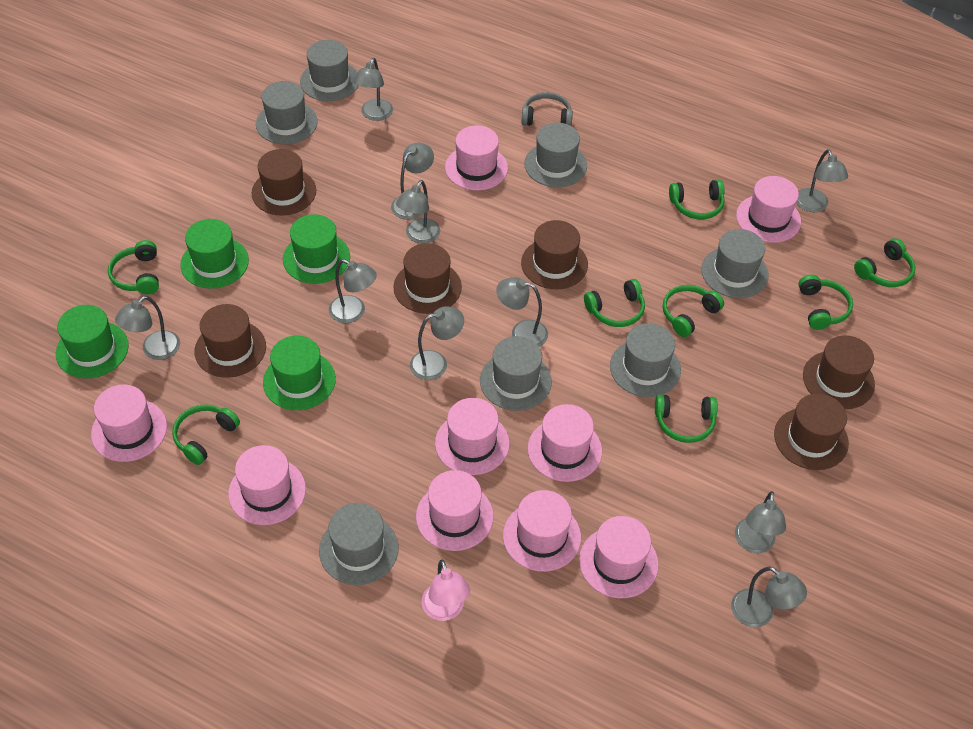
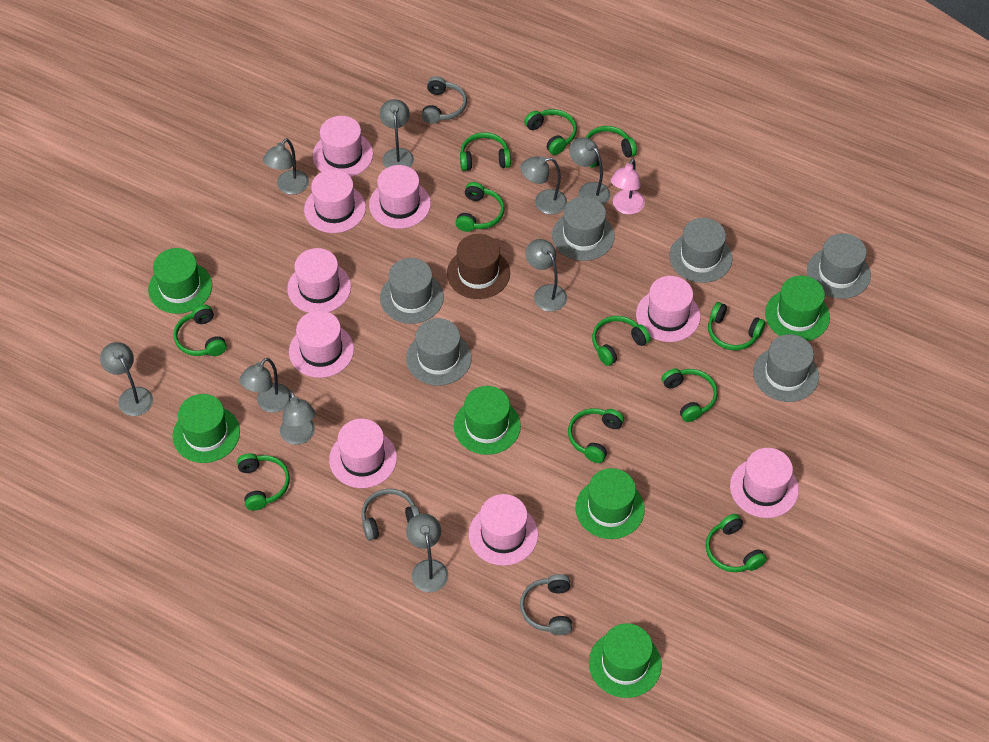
brown hat: [194,304,266,378] [252,149,316,215] [393,243,462,314] [521,220,588,289] [774,393,849,470] [803,335,875,409] = 6 -> [447,234,510,299] = 1
green hat: [56,305,129,378] [180,219,249,289] [263,336,336,410] [283,214,350,284] = 4 -> [148,248,212,314] [172,394,240,463] [454,386,521,455] [576,468,645,539] [589,623,662,698] [765,276,830,341] = 6
green headphones: [108,240,159,294] [172,405,240,465] [584,279,645,327] [655,395,718,443] [663,285,724,337] [669,180,725,219] [798,275,853,330] [854,238,916,287] = 8 -> [174,304,227,356] [237,453,290,511] [456,182,505,232] [460,132,511,171] [524,109,577,155] [568,408,624,463] [585,126,637,168] [592,316,651,366] [661,368,718,422] [706,514,767,572] [708,302,765,350] = 11
grey hat: [256,81,318,144] [300,40,359,101] [319,503,398,585] [480,336,552,411] [524,123,587,187] [610,323,681,397] [701,229,769,298] = 7 -> [380,258,444,324] [406,318,472,386] [552,196,615,261] [669,218,733,283] [753,334,819,402] [807,233,871,299] = 6
grey headphones: [521,92,573,126] = 1 -> [361,489,420,541] [422,76,467,124] [520,574,572,635] = 3
grey lamp: [115,296,180,360] [329,259,377,323] [353,58,393,121] [391,143,434,220] [396,180,440,244] [410,306,464,380] [496,277,548,347] [731,566,807,628] [735,491,786,553] [796,149,848,212] = 10 -> [100,342,153,416] [239,358,290,413] [263,138,309,195] [280,390,315,445] [380,99,414,168] [406,513,448,592] [521,156,567,214] [526,239,567,312] [569,138,611,205] = 9

